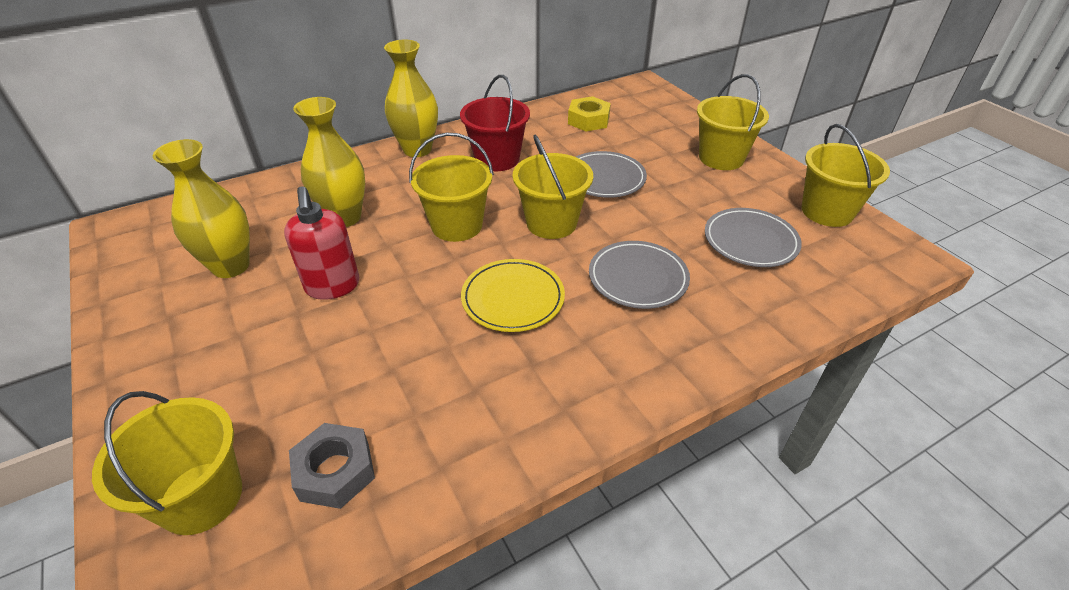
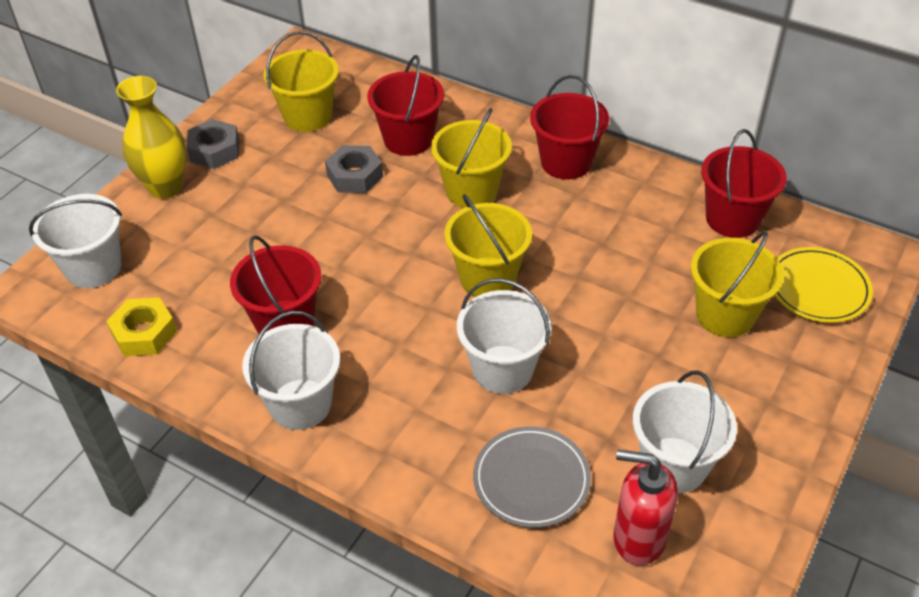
grey nut: [289,423,375,509] = 1 -> [186,119,239,169] [325,145,383,193] = 2
grey plate: [576,151,647,198] [589,241,690,309] [705,208,802,267] = 3 -> [473,426,591,528] = 1
red bucket: [460,75,530,171] = 1 -> [230,235,321,334] [367,55,444,156] [530,75,609,180] [701,129,787,238] = 4
white bucket: none = 0 -> [29,194,122,288] [242,311,340,430] [457,278,552,394] [633,371,737,493] = 4
yellow bucket: [92,391,242,535] [409,133,494,242] [513,135,593,239] [697,74,769,170] [802,124,890,227] = 5 -> [264,31,339,132] [431,108,512,208] [444,194,532,297] [691,231,784,337] = 4
yellow vase: [153,139,250,278] [293,97,365,227] [384,39,438,157] = 3 -> [116,76,186,199] = 1

